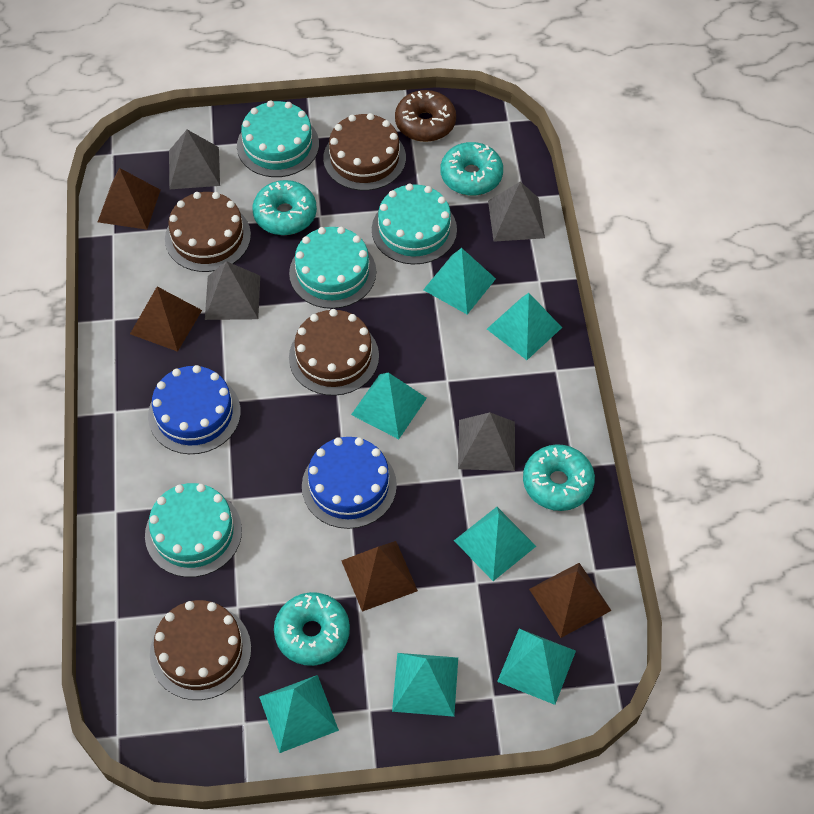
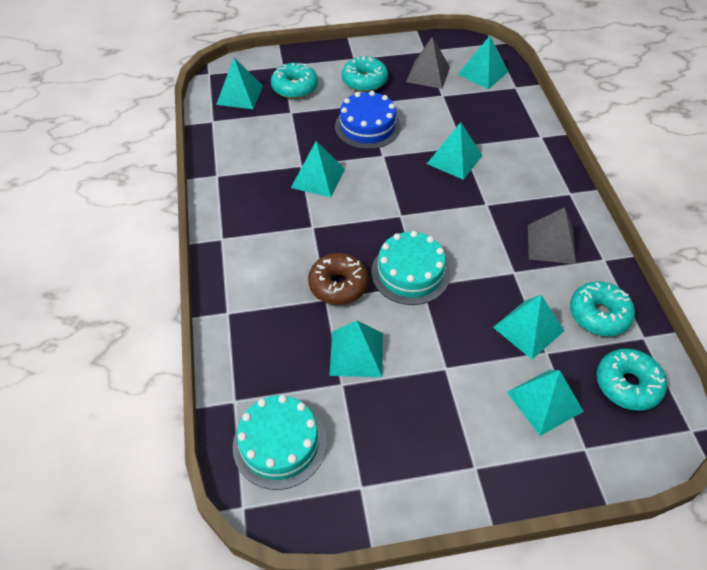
blue cake: [148,365,241,454] [302,437,397,529] = 2 -> [335,91,401,149] = 1
brown cake: [150,600,251,700] [165,192,251,272] [289,309,379,396] [323,113,406,191] = 4 -> none = 0
brown pyramid: [98,168,161,230] [130,287,202,352] [341,541,418,612] [529,563,612,638] = 4 -> none = 0
grey pyramid: [169,130,220,190] [205,261,260,320] [458,412,515,471] [488,182,545,242] = 4 -> [406,37,450,89] [528,207,576,264] = 2
turquoise cake: [145,483,242,577] [237,100,319,177] [289,227,376,309] [372,184,457,264] = 4 -> [233,395,327,490] [371,231,450,305] = 2

